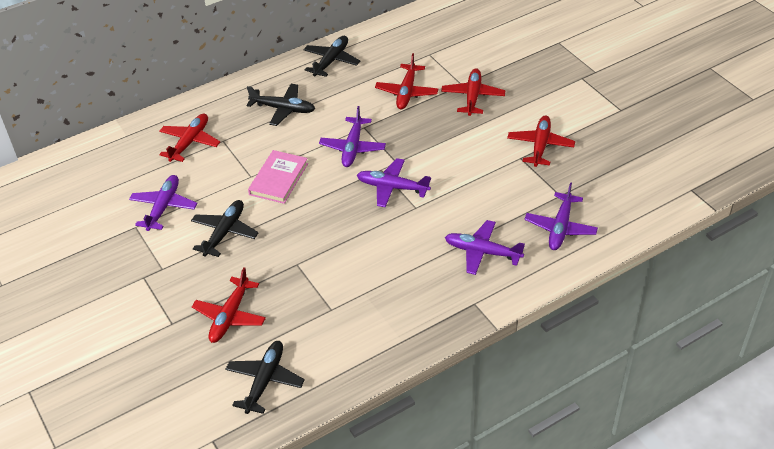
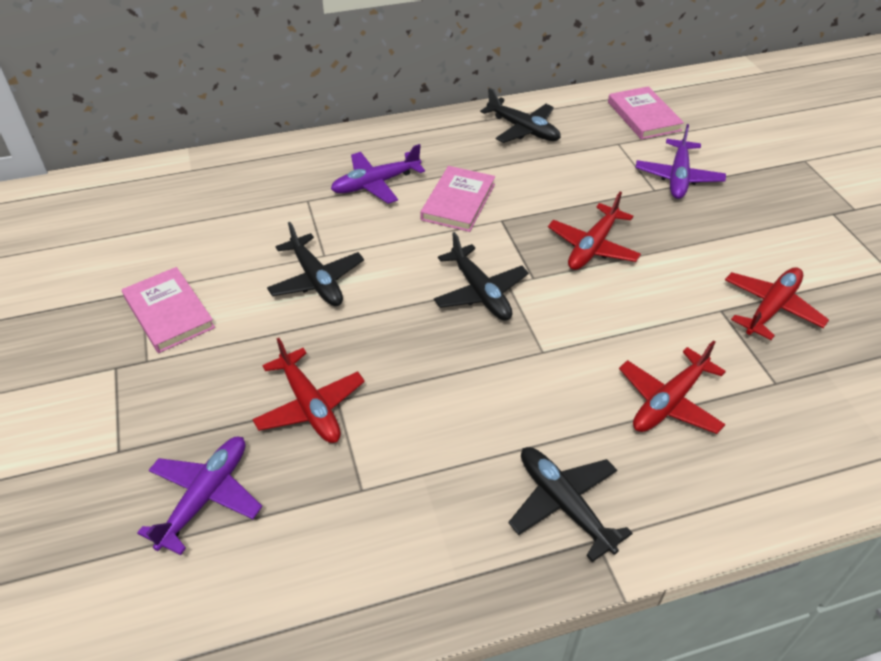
pink book: [248,150,308,204] = 1 -> [122,267,215,353] [420,166,495,232] [608,86,684,139] = 3
purple plane: [129,175,197,231] [319,106,386,167] [357,158,431,207] [445,220,525,275] [524,182,598,250] = 5 -> [137,437,262,555] [331,144,425,204] [635,124,726,199] = 3
red plane: [159,114,220,162] [192,267,266,343] [375,53,438,109] [441,68,505,116] [507,116,575,167] = 5 -> [252,338,365,443] [548,192,641,270] [619,340,726,434] [725,267,829,340] = 4

